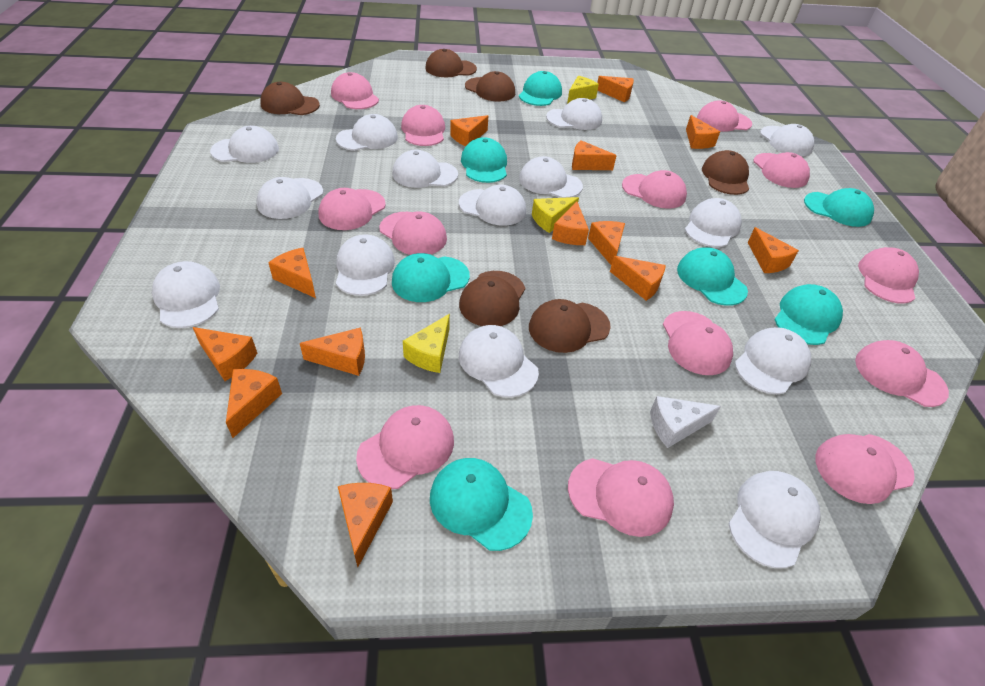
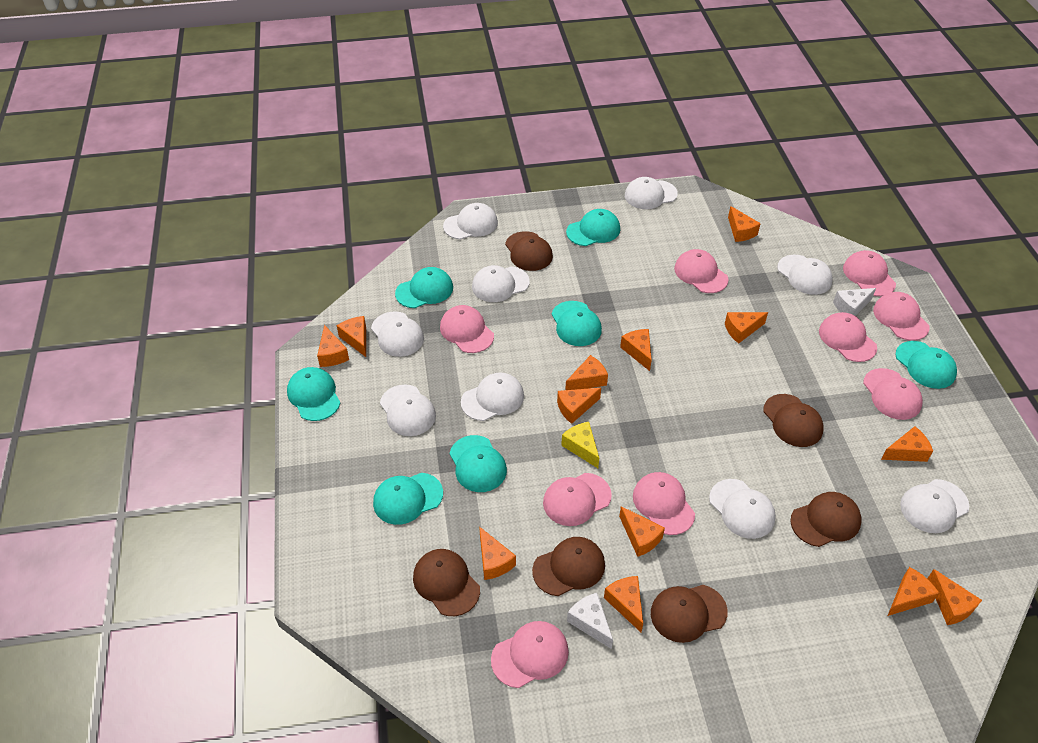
pink cap: [318,188,386,230] [331,72,379,109] [356,405,454,489] [379,211,447,255] [401,105,445,146] [568,458,674,537] [622,170,687,209] [663,311,733,375] [697,100,752,132] [753,152,810,188] [816,434,915,504] [855,340,949,407] [858,247,919,304] = 13 -> [440,305,494,353] [491,621,569,688] [543,473,612,526] [633,472,695,535] [674,249,729,293] [819,312,877,362] [843,250,896,296] [863,368,923,420] [873,292,930,341] = 9
white cap: [152,261,220,328] [210,126,279,163] [256,177,323,219] [336,114,398,151] [336,234,395,296] [392,150,458,188] [459,185,526,226] [459,325,539,397] [519,156,583,198] [546,98,602,130] [685,198,742,247] [728,471,820,568] [735,327,811,394] [760,124,814,156] = 14 -> [371,311,424,357] [380,385,436,436] [443,203,498,240] [461,372,524,421] [472,265,530,302] [625,177,678,209] [709,479,776,539] [777,255,833,295] [900,479,969,533] = 9
white cheese: [650,396,721,448] = 1 -> [567,593,613,649] [833,288,876,316] = 2
yellow cheese: [403,314,450,373] [532,197,579,233] [567,76,599,104] = 3 -> [561,422,599,468] = 1

